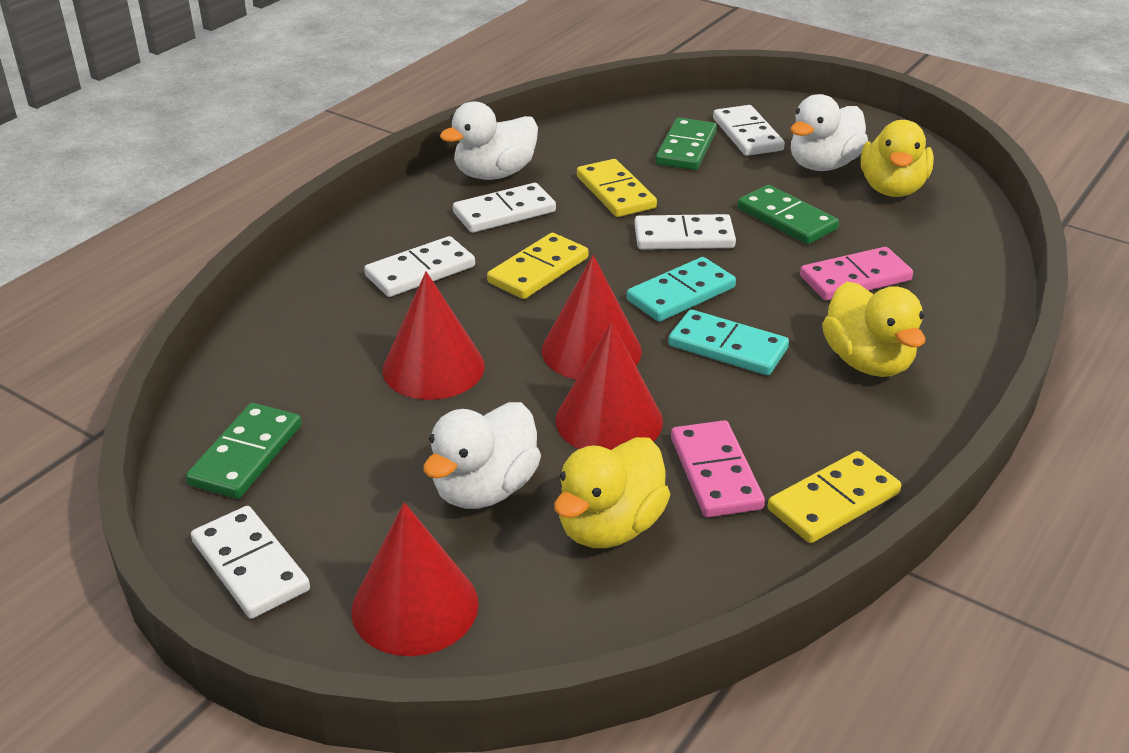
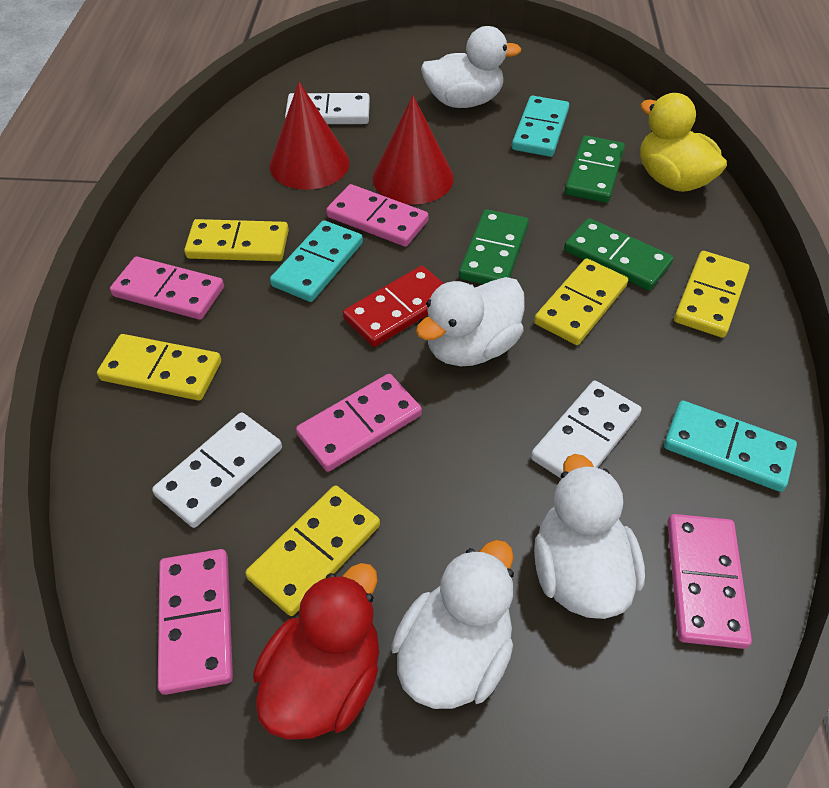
pink domino: [671,420,765,517] [800,247,913,300] = 2 -> [110,257,224,320] [158,549,233,695] [296,374,422,472] [326,184,429,247] [667,514,752,649] = 5
red cone: [352,502,478,656] [382,271,485,400] [542,255,642,380] [555,322,663,450] = 4 -> [269,82,349,190] [373,96,454,205] = 2
red domino: none = 0 -> [343,266,444,347] = 1
red duck: none = 0 -> [253,563,379,740] = 1
turquoise domino: [627,257,736,322] [668,310,789,375] = 2 -> [270,220,363,302] [512,96,569,157] [664,400,797,492] = 3
white domino: [191,506,310,619] [364,236,475,297] [453,183,556,233] [634,214,736,250] [713,105,785,156] = 5 -> [152,412,282,528] [285,93,370,124] [531,381,641,478] = 3
white duck: [423,402,541,509] [440,101,538,180] [791,94,868,171] = 3 -> [391,540,514,709] [416,277,525,366] [421,26,521,108] [534,454,645,619] = 4
yellow domino: [487,233,588,299] [577,159,657,217] [768,451,901,543] = 3 -> [97,334,221,400] [184,219,289,261] [245,486,380,616] [534,258,628,345] [674,251,749,338] = 5
yellow duck: [554,437,670,548] [822,282,925,377] [861,120,934,197] = 3 -> [640,93,727,192] = 1

